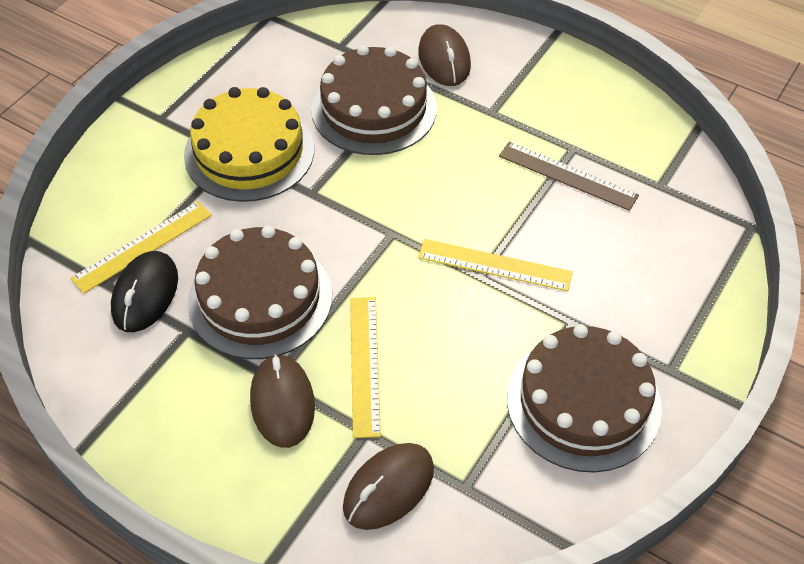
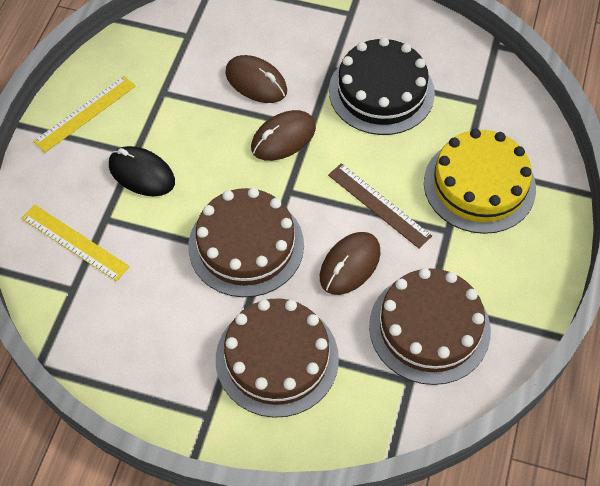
black cake: none = 0 -> [329,37,435,135] = 1
yellow ruler: [71,201,212,294] [350,297,381,438] [418,239,573,291] = 3 -> [21,205,130,281] [33,76,136,153] = 2

